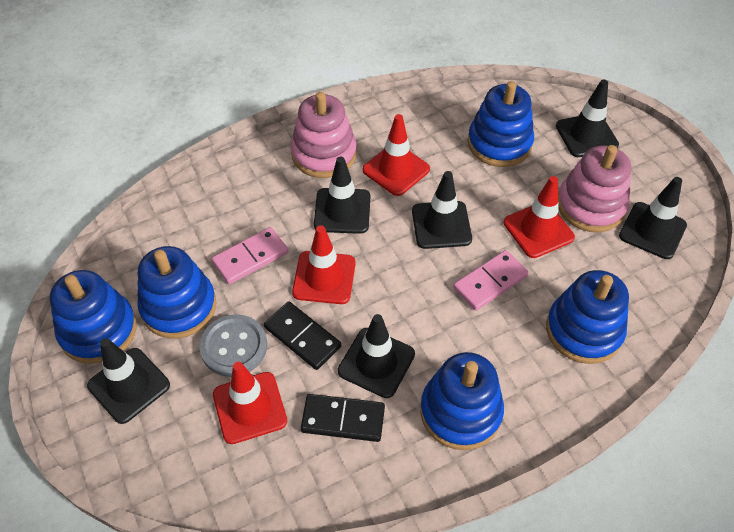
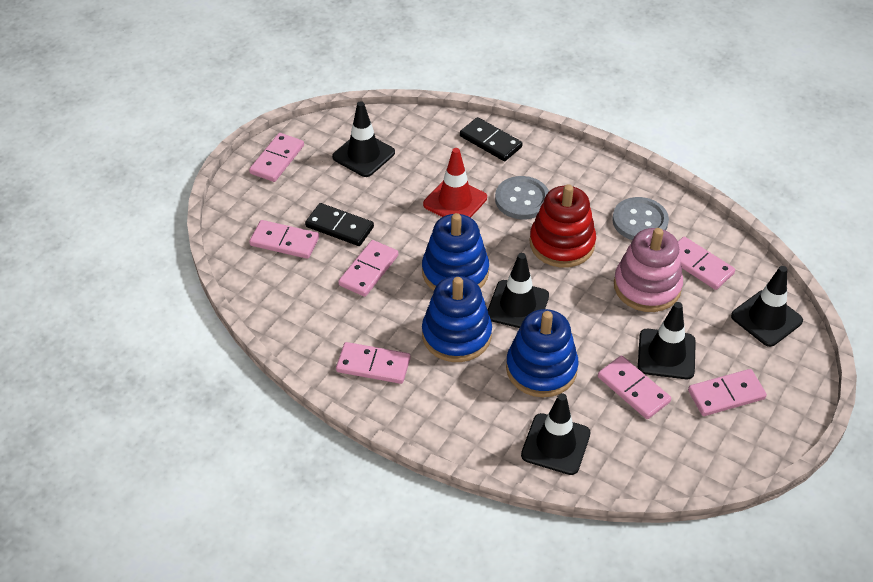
black traffic cone: [87,338,170,424] [314,157,370,234] [338,314,415,398] [412,171,472,249] [556,79,619,157] [619,177,687,259] = 6 -> [332,101,395,177] [488,253,549,328] [521,393,590,475] [638,302,696,379] [731,266,803,347] = 5
blue stacking toy: [50,270,137,364] [137,246,216,339] [420,352,504,450] [468,81,534,167] [546,270,629,364] = 5 -> [422,213,489,291] [422,276,492,362] [506,309,579,397] = 3
grey button: [199,314,267,377] = 1 -> [495,176,549,219] [612,197,669,240] = 2
pink domino: [212,227,288,284] [453,250,529,311] = 2 -> [249,133,304,182] [249,220,319,259] [336,342,410,384] [338,240,398,297] [598,356,671,419] [678,237,735,290] [688,369,767,416] = 7
pink stacking toy: [291,92,357,178] [558,145,631,232] = 2 -> [614,228,683,312] = 1
red stacking toy: none = 0 -> [530,184,596,268] = 1
red traffic cone: [213,362,287,444] [292,225,356,304] [362,114,430,196] [504,176,575,258] = 4 -> [423,148,487,218] = 1

